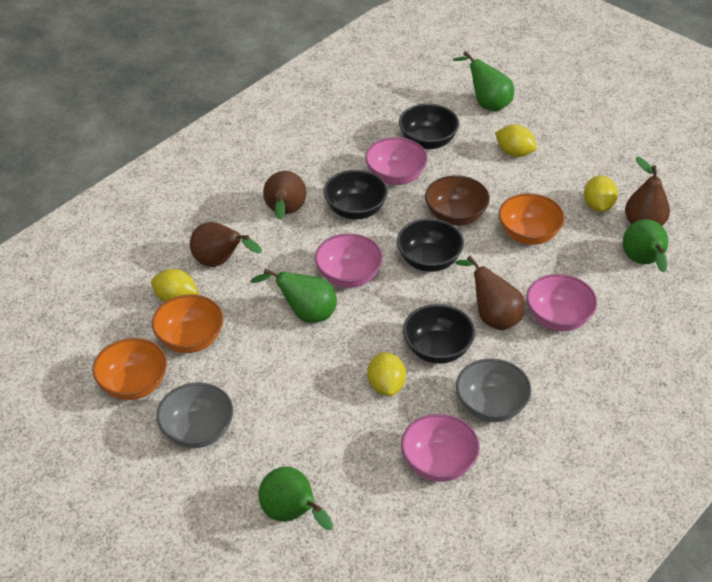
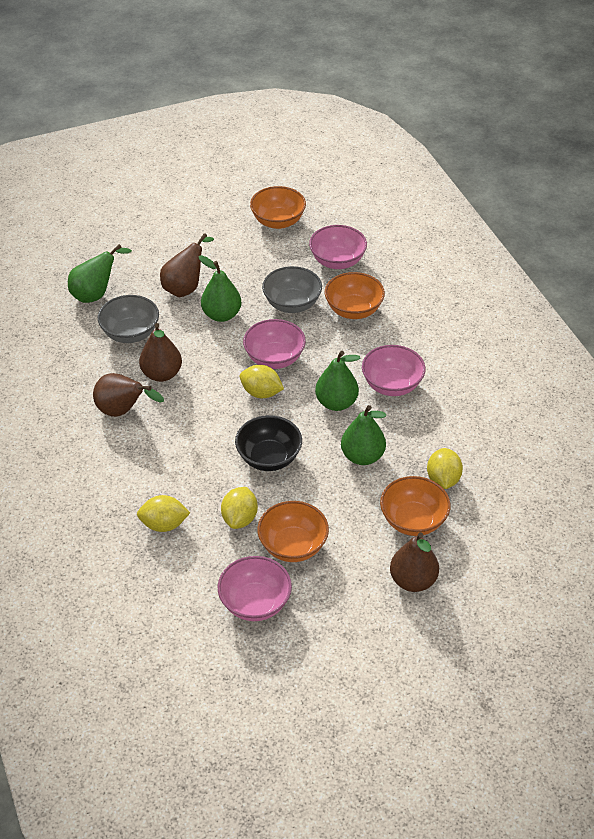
black bowl: [324,170,388,220] [397,218,464,272] [399,103,459,149] [403,304,475,364] = 4 -> [235,415,302,471] = 1
brown bowl: [425,175,490,226] = 1 -> none = 0
orange bowl: [92,338,167,400] [152,294,224,353] [499,193,565,245] = 3 -> [250,186,306,229] [257,501,329,562] [325,272,385,319] [380,476,451,536] = 4

